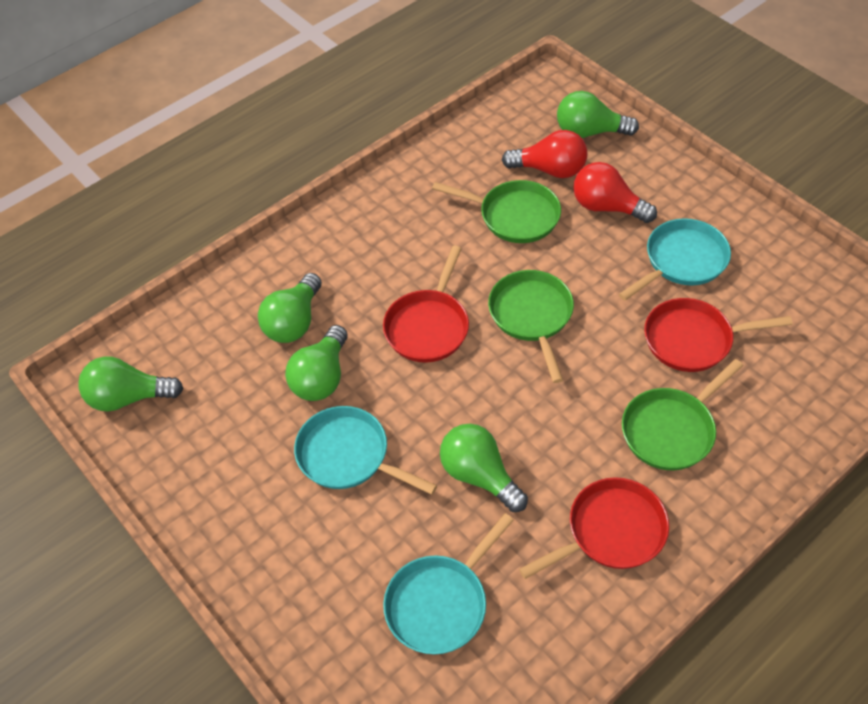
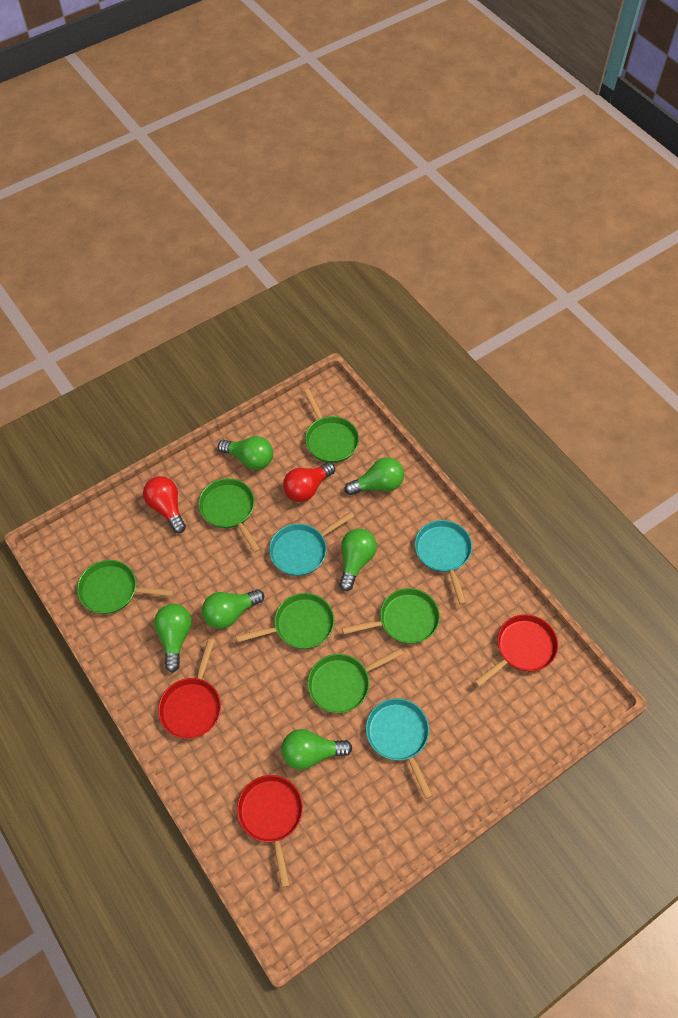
green light bulb: [78,356,184,411] [258,273,322,343] [285,325,348,401] [440,424,528,512] [557,91,639,138] = 5 -> [154,604,192,673] [202,589,264,629] [218,436,273,470] [281,729,352,770] [339,529,377,591] [344,457,404,495] = 6
green pan: [432,180,561,243] [488,270,574,383] [622,359,743,470] = 3 -> [77,560,174,614] [198,478,260,553] [236,593,334,649] [304,389,359,463] [307,648,404,713] [342,588,440,644] = 6

